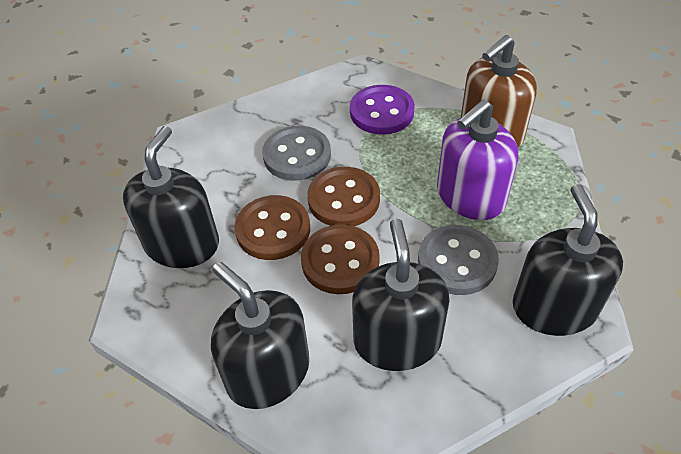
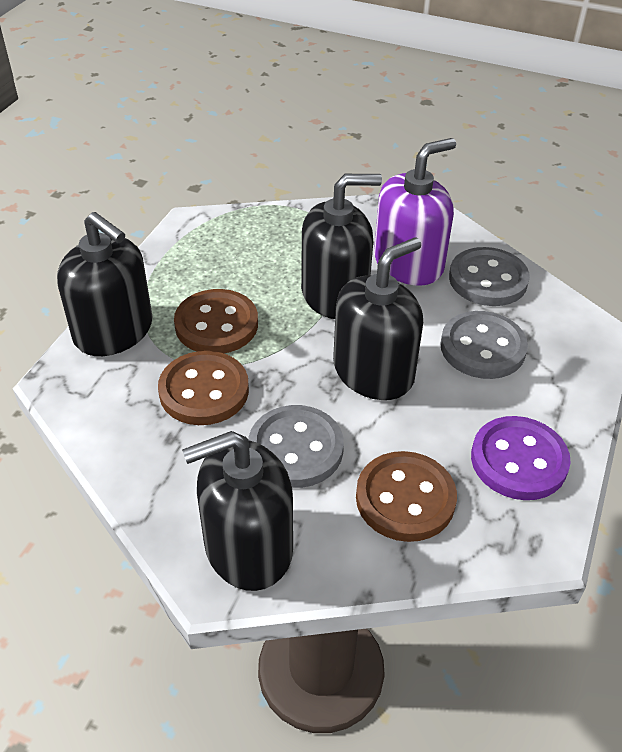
brown soap dispenser: [461,35,537,148] = 1 -> none = 0
grey button: [262,126,331,181] [418,225,499,295] = 2 -> [248,405,344,488] [440,311,528,379] [449,247,530,306] = 3

